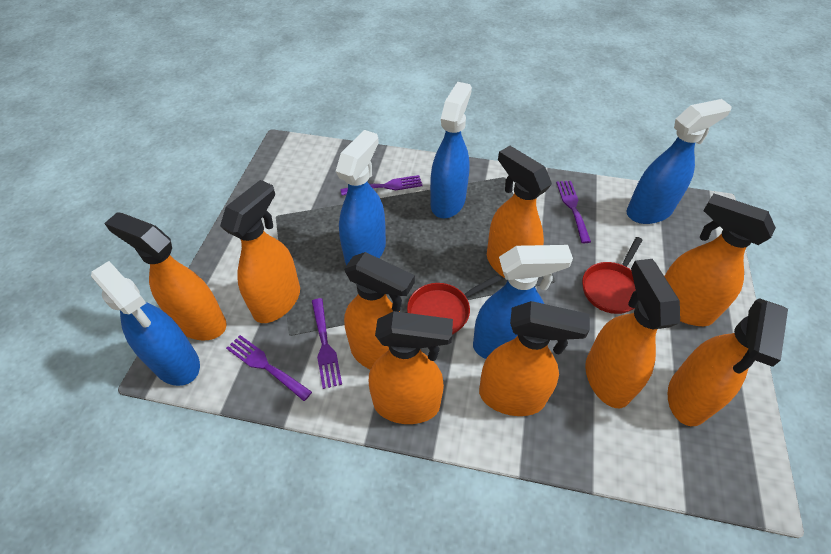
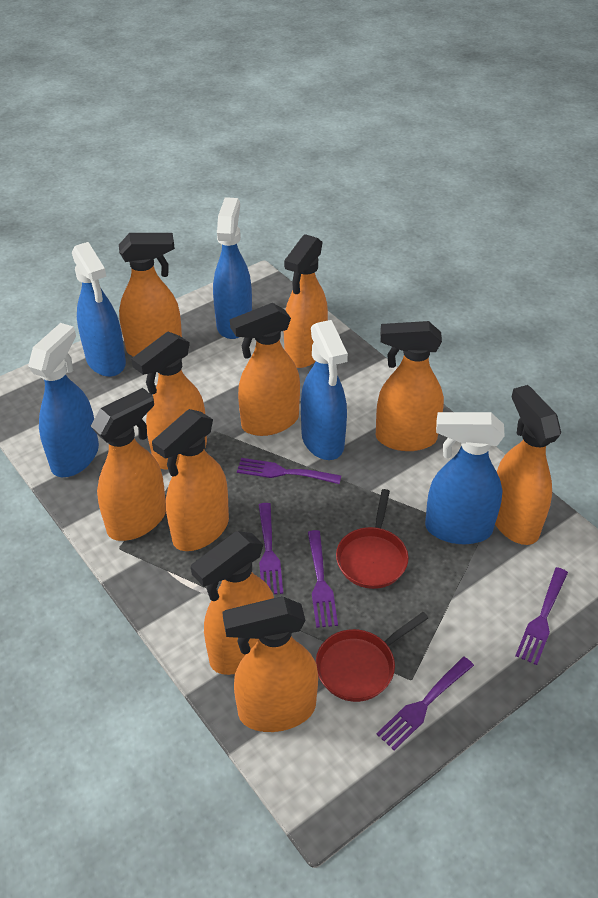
orange spray bottle: [104,212,227,341] [220,180,300,323] [344,252,415,369] [369,311,453,424] [479,301,590,416] [487,146,552,278] [585,259,680,408] [664,194,776,326] [667,298,788,426] = 9 -> [91,388,166,541] [119,233,182,357] [131,332,207,470] [152,409,229,551] [191,531,274,675] [222,596,318,732] [230,303,300,436] [284,234,328,368] [376,321,444,451] [495,385,561,545] = 10
purple fork: [226,335,312,401] [312,298,342,389] [341,175,423,196] [556,181,591,243] = 4 -> [237,458,341,484] [259,503,283,594] [308,530,338,628] [376,657,474,750] [515,567,568,665] = 5

